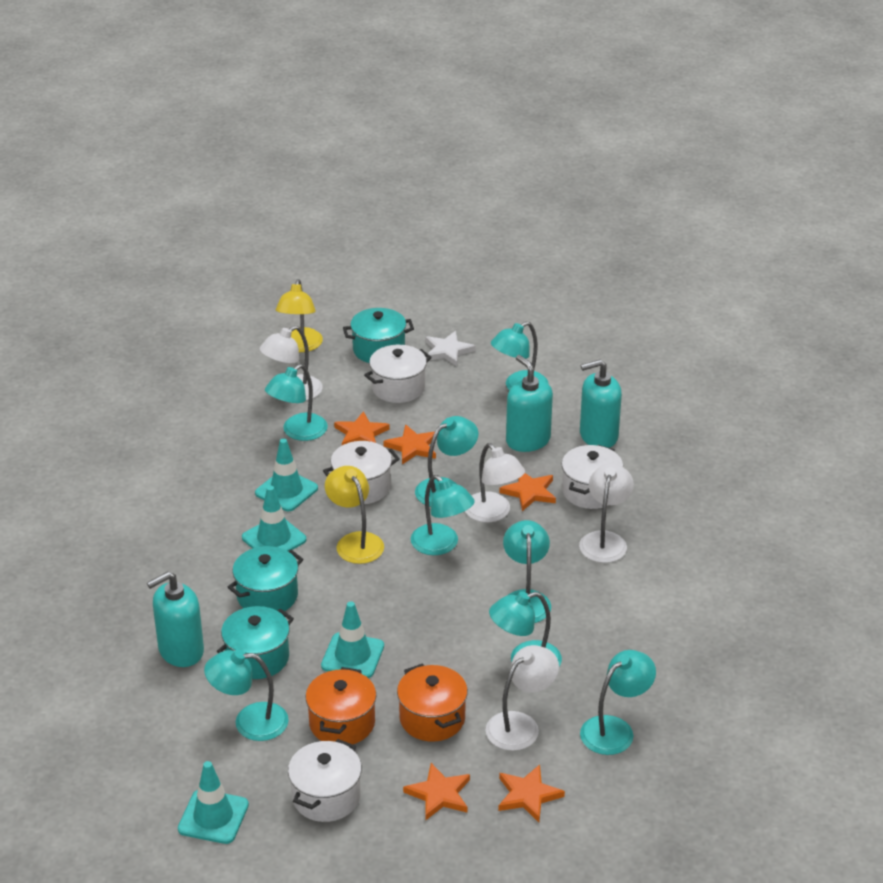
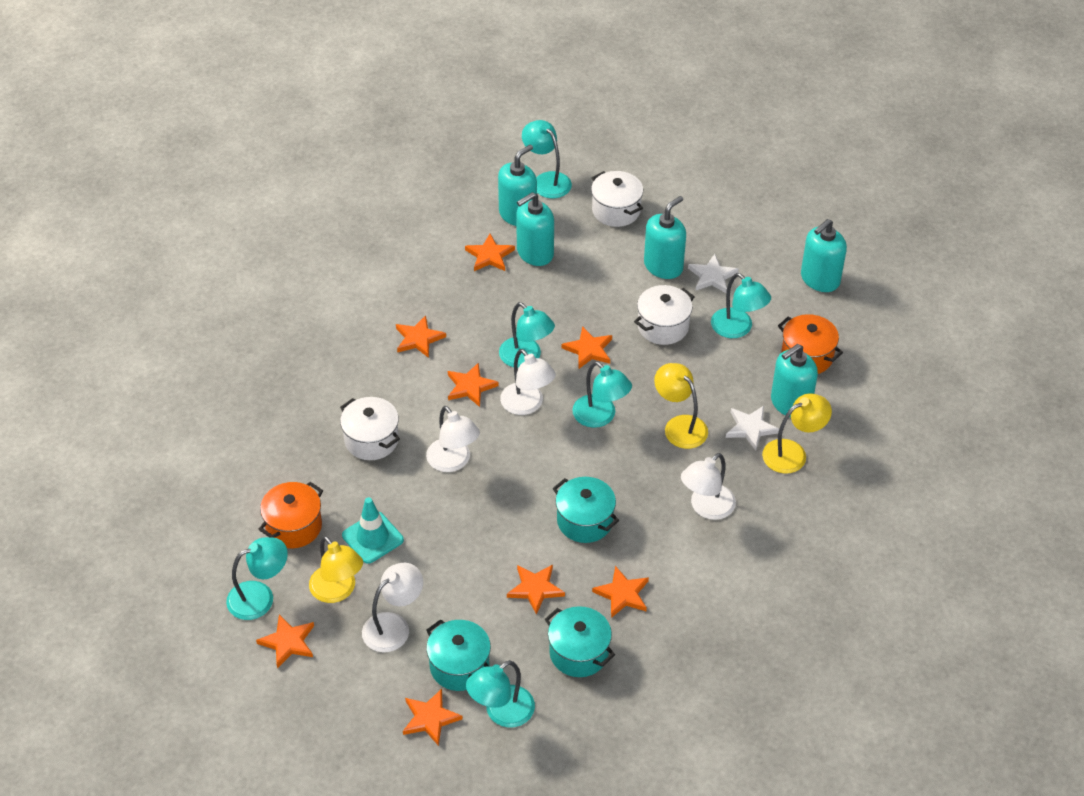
orange star: [334,411,390,445] [383,424,436,464] [403,763,470,820] [498,765,565,822] [499,473,556,511] = 5 -> [256,614,314,669] [396,315,446,358] [403,689,463,746] [448,362,499,407] [465,234,515,271] [507,564,565,615] [562,326,612,369] [592,566,649,618] = 8
turquoise lamp: [204,649,289,741] [265,364,328,441] [411,475,475,555] [415,416,478,507] [489,592,562,667] [491,321,548,390] [503,520,551,623] [580,650,656,755] = 8 -> [226,537,288,620] [466,660,535,728] [499,302,555,368] [522,120,572,198] [572,361,632,428] [711,273,771,338] = 6
turquoise soap dispenser: [147,571,204,667] [506,355,553,452] [580,359,622,448] = 3 -> [498,145,537,226] [516,192,554,266] [644,196,686,279] [771,344,818,417] [801,219,847,292] = 5
turquoise traffic cone: [178,761,249,844] [242,486,306,551] [255,438,318,511] [321,601,384,678] = 4 -> [342,497,404,564] = 1
white pot: [288,739,362,822] [323,441,400,504] [364,345,432,403] [562,445,623,509] = 4 -> [340,397,400,460] [591,171,643,227] [634,285,695,345] = 3
white star: [425,331,476,366] = 1 -> [688,254,739,293] [726,406,779,450] = 2
yellow lamp: [276,279,323,352] [325,466,384,564] = 2 -> [309,536,363,603] [654,363,708,449] [762,393,832,474] = 3

